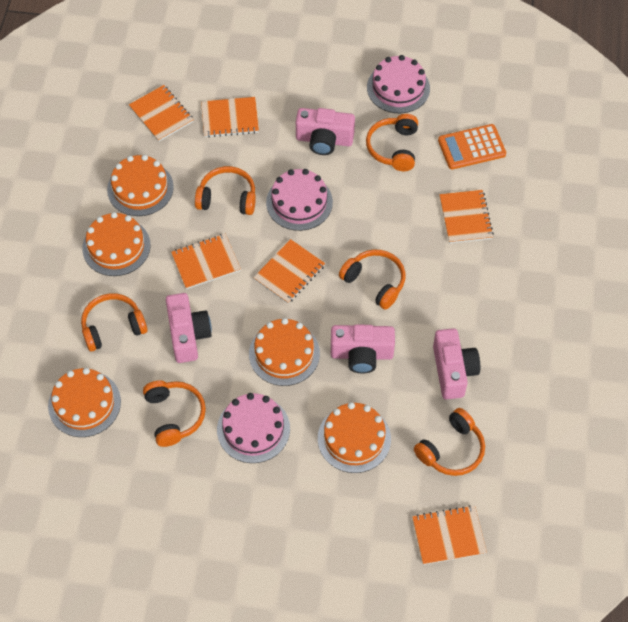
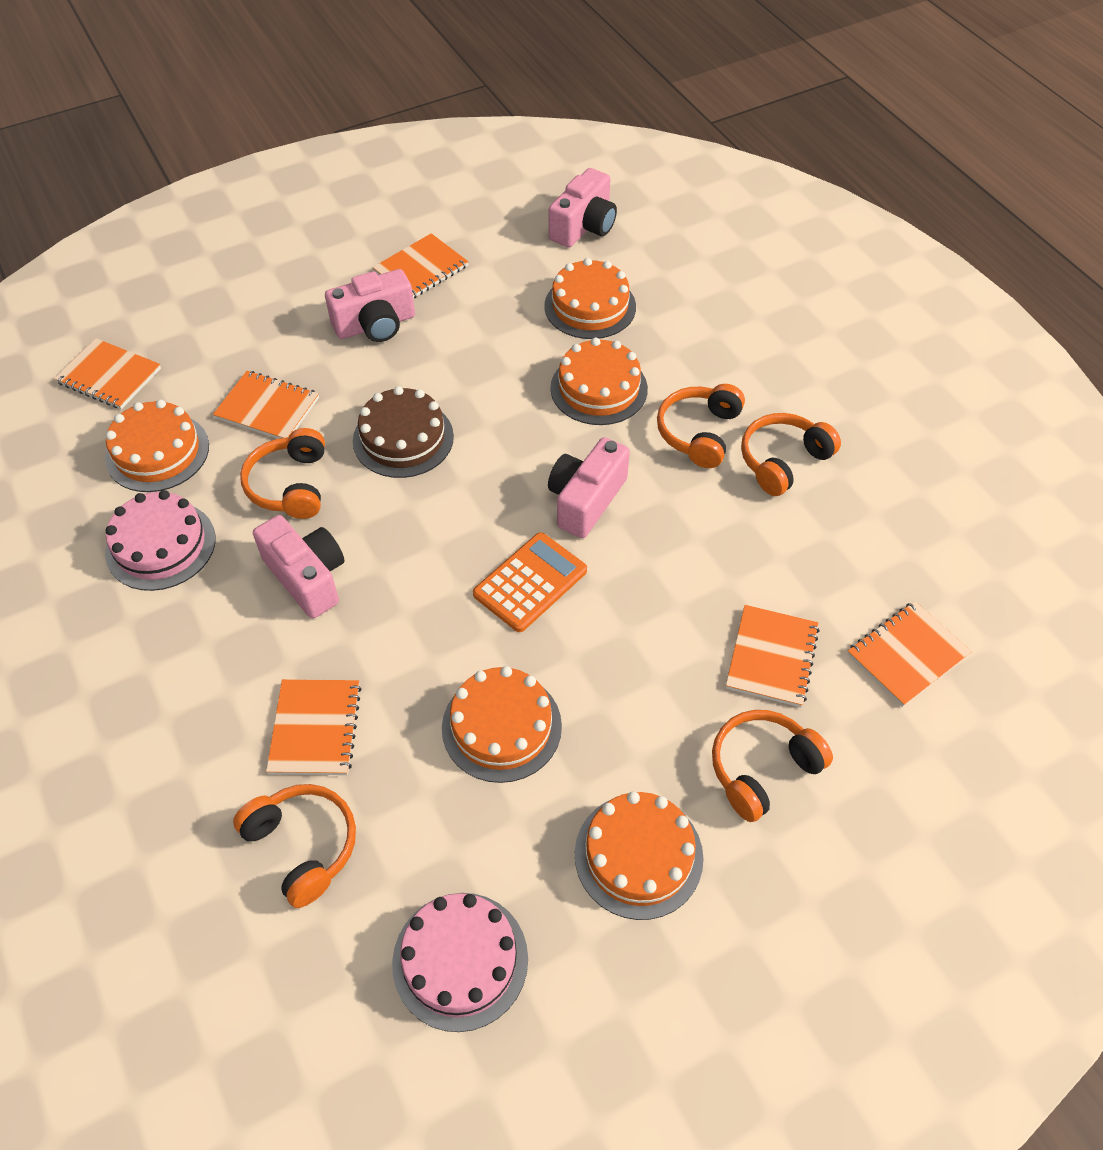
brown cake: none = 0 -> [353,386,454,478] = 1
orange headphones: [81,293,147,352] [143,381,206,447] [195,166,256,215] [339,249,405,310] [366,114,418,171] [414,408,485,476] = 6 -> [233,784,356,908] [240,428,325,519] [657,384,745,468] [712,710,833,822] [741,413,841,496] = 5
pink cake: [217,393,290,463] [266,169,333,231] [367,55,430,113] = 3 -> [105,490,216,591] [392,893,528,1032] = 2

